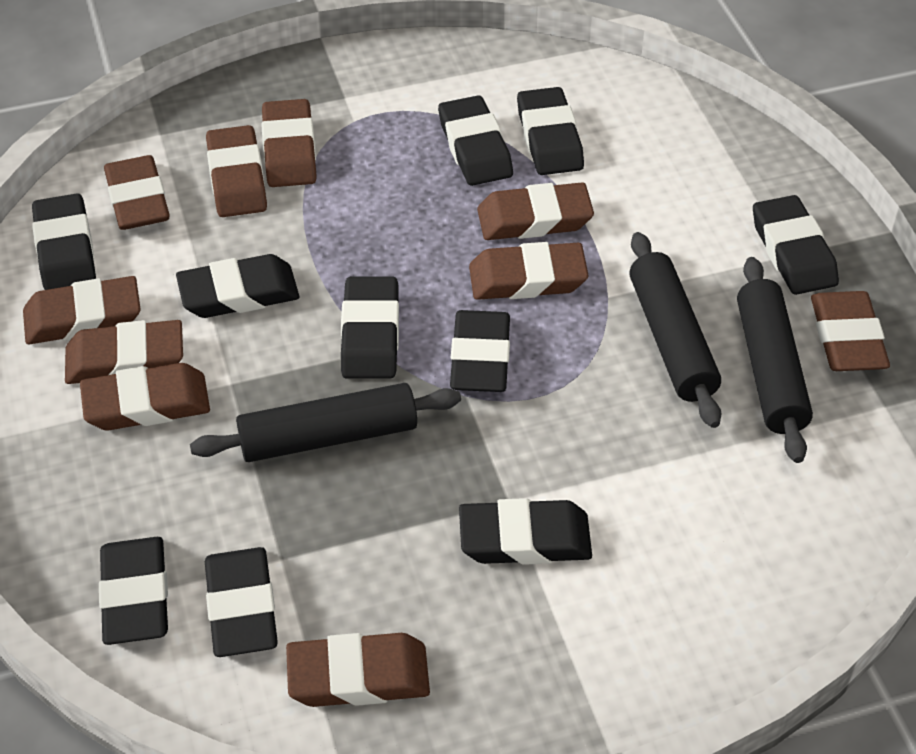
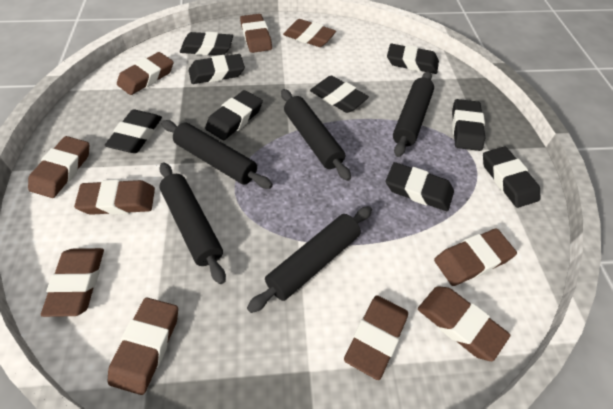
black eraser: [32,193,96,290] [99,537,168,645] [176,254,300,318] [205,547,278,657] [341,277,399,379] [438,95,513,186] [450,310,510,392] [459,498,592,565] [517,87,584,175] [753,195,839,295] = 10 -> [105,110,162,153] [180,32,233,55] [189,54,245,84] [205,90,263,140] [310,75,369,113] [386,162,454,211] [387,44,439,74] [452,99,485,151] [483,146,540,208] = 9
black rolling pin: [190,383,461,462] [629,232,722,428] [737,257,813,463] = 3 -> [159,162,226,284] [161,120,273,189] [247,206,372,313] [281,89,351,181] [393,71,434,157] = 5

